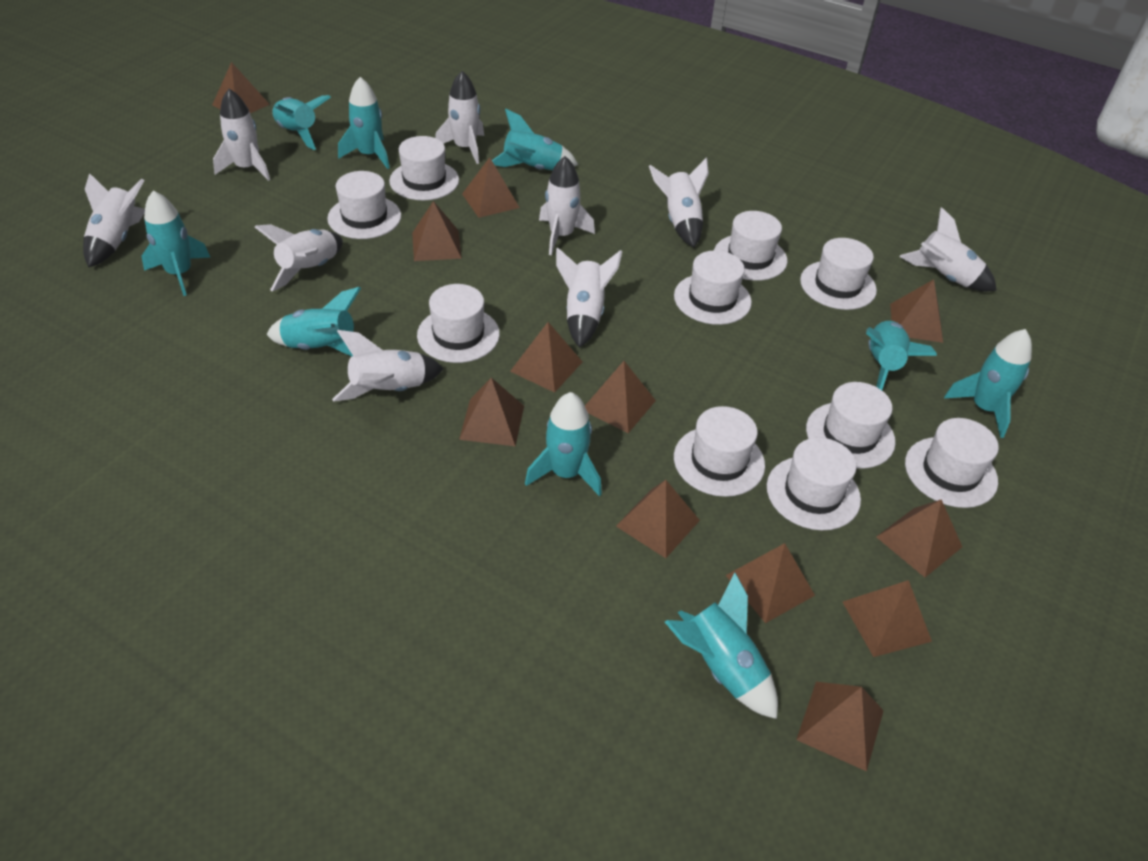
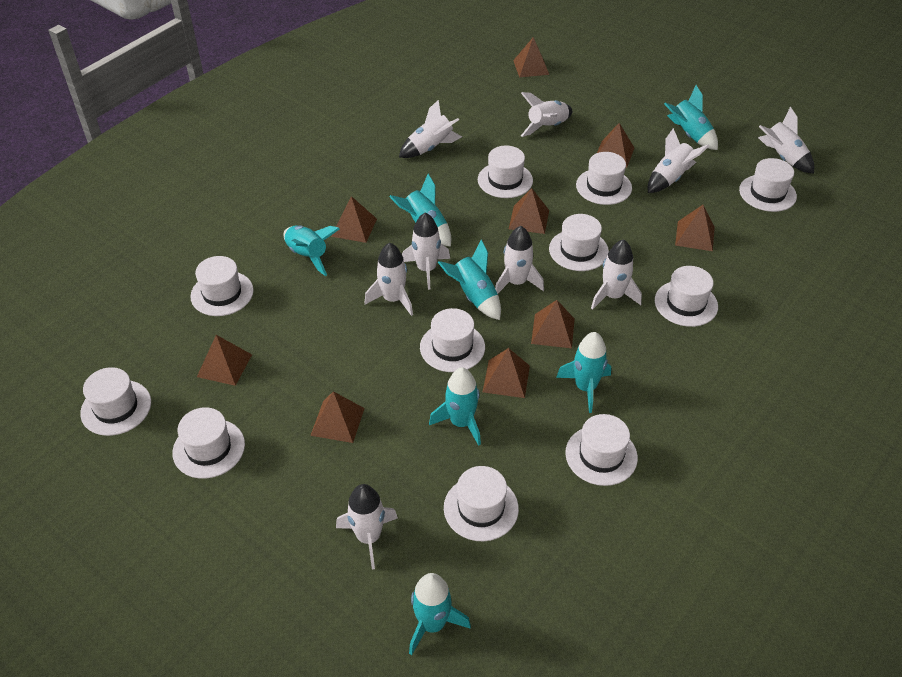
brown pyramid: [212,62,270,113] [412,201,462,261] [459,378,524,446] [462,157,520,218] [510,322,582,393] [585,361,656,433] [616,480,700,558] [726,543,815,623] [796,682,884,771] [843,580,932,657] [876,499,962,577] [890,279,943,343] = 12 -> [197,335,252,386] [310,391,365,443] [331,196,377,243] [483,348,530,398] [509,188,549,234] [513,37,549,77] [531,300,575,348] [597,123,634,168] [675,205,715,251] = 9
turquoise rocket: [141,190,210,296] [267,287,361,357] [272,95,331,150] [338,77,390,169] [492,109,578,170] [525,392,602,496] [665,572,778,719] [866,321,937,390] [944,329,1032,438] = 9 -> [283,226,340,276] [389,174,451,247] [409,573,471,655] [429,367,481,446] [438,240,501,320] [556,332,611,413] [664,85,718,150] = 7
white hat: [327,171,401,239] [389,136,459,200] [417,284,500,363] [674,250,752,325] [674,406,765,497] [714,211,787,281] [767,437,861,530] [800,238,877,310] [806,382,896,469] [905,418,999,508] = 10 -> [80,367,151,436] [172,407,245,479] [190,256,254,316] [420,308,485,372] [444,466,519,541] [478,145,533,198] [549,214,609,271] [565,414,638,486] [576,152,632,205] [655,266,718,327] [739,158,797,212] = 11

